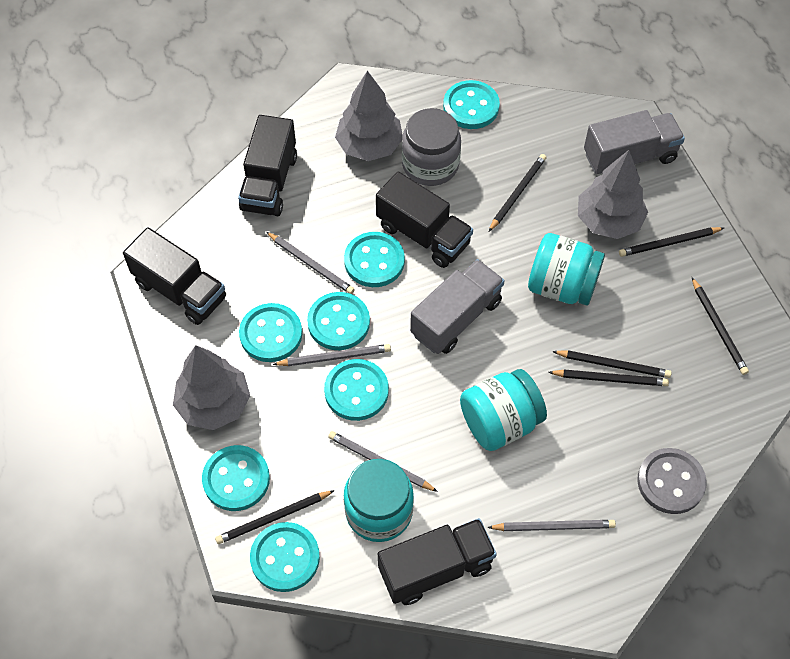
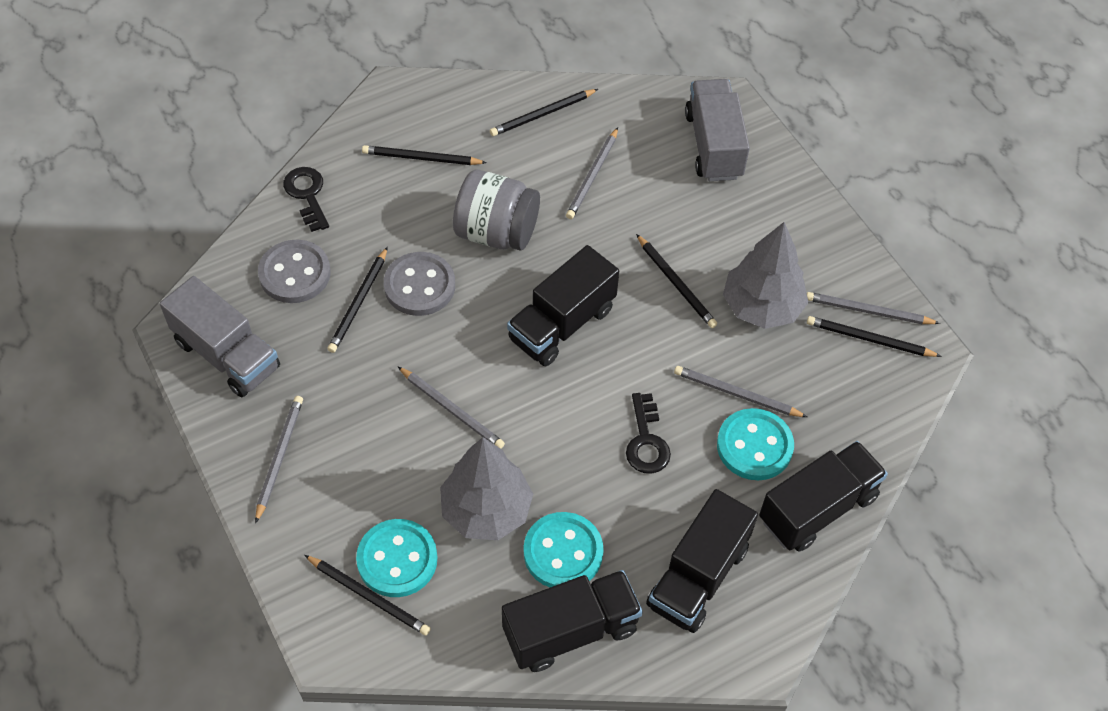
black key: none = 0 -> [283,167,329,232] [626,393,671,474] = 2
grey button: [637,448,707,514] = 1 -> [258,240,331,303] [384,252,455,316] = 2
grey pencil: [266,232,355,294] [273,344,391,366] [328,431,438,492] [487,520,616,531] = 4 -> [255,396,303,523] [397,366,505,449] [566,127,618,219] [674,366,807,417] [807,292,940,324] = 5
grey tree: [173,345,250,430] [335,71,403,161] [578,150,648,239] = 3 -> [440,437,533,540] [723,222,809,329] = 2
turquoise button: [202,445,270,511] [239,303,302,362] [250,522,320,592] [307,292,370,350] [324,359,389,421] [344,232,405,287] [443,80,500,129] = 7 -> [356,519,437,597] [524,512,604,587] [717,408,794,480] = 3
turquoise jar: [344,459,414,542] [460,369,547,451] [528,233,605,306] = 3 -> none = 0

